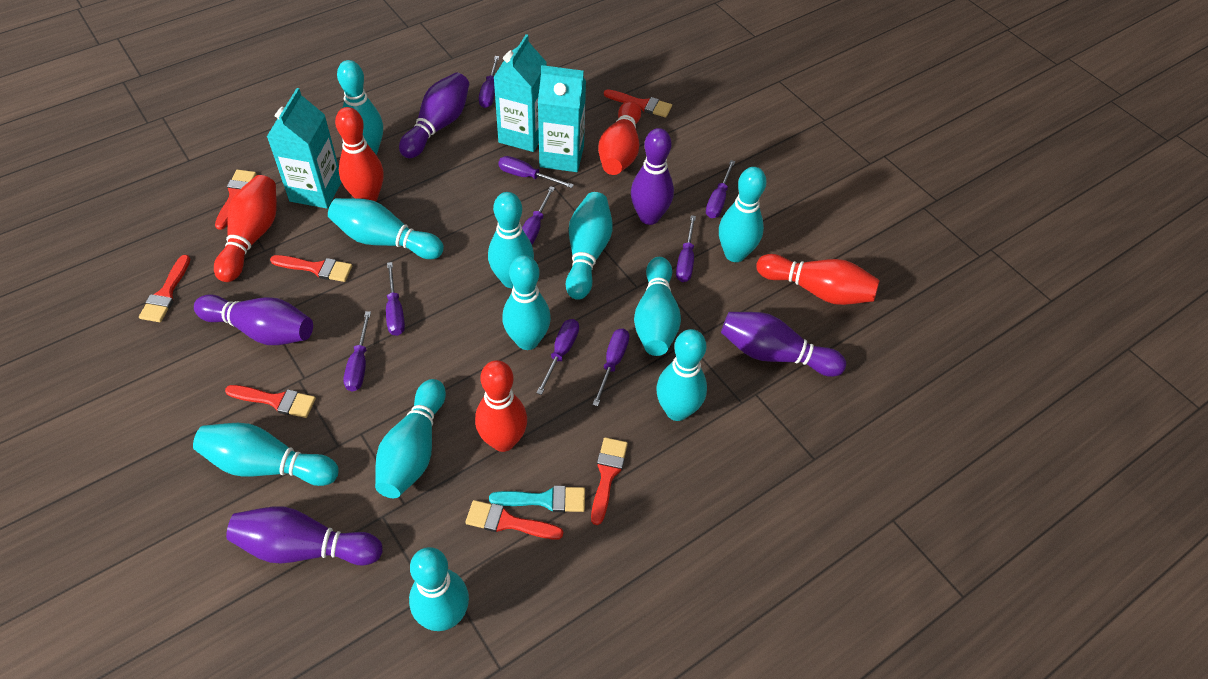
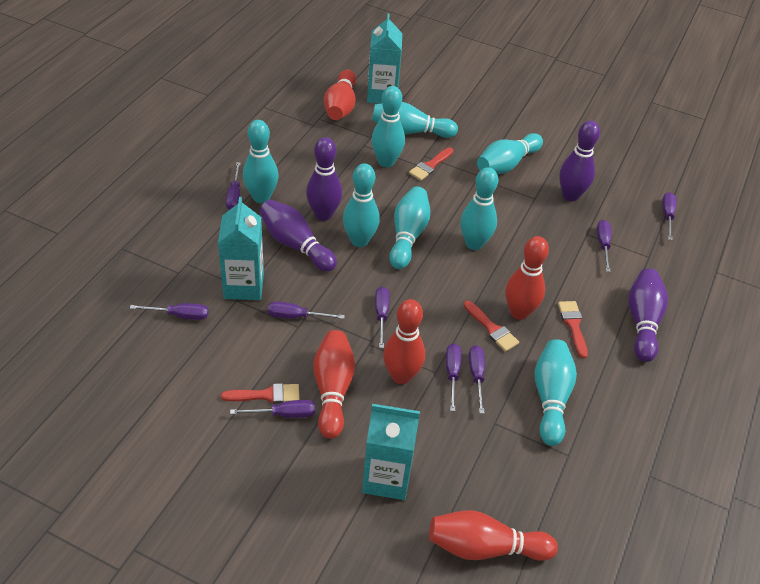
purple bowling pin: [194,294,313,345] [226,506,383,565] [399,73,469,158] [631,128,674,225] [721,312,846,377] = 5 -> [260,200,337,272] [306,137,342,221] [559,121,600,201] [628,268,668,362] = 4
red brush: [139,255,190,322] [215,170,256,230] [225,385,316,418] [270,255,352,282] [465,500,563,540] [591,437,628,525] [604,89,672,118] = 7 -> [221,383,299,404] [409,147,454,181] [464,301,519,352] [558,301,588,358] = 4
turquoise bowling pin: [193,423,339,486] [328,198,444,259] [337,60,383,155] [375,379,446,498] [409,547,469,631] [488,192,534,288] [502,255,551,350] [566,192,612,300] [634,257,681,356] [656,329,707,421] [719,167,766,262] = 11 -> [243,120,278,203] [343,163,380,247] [371,86,405,167] [372,102,458,138] [389,186,430,269] [460,167,498,250] [477,133,543,174] [534,339,577,446] = 8
turquoise brush: [489,486,585,512] = 1 -> none = 0

